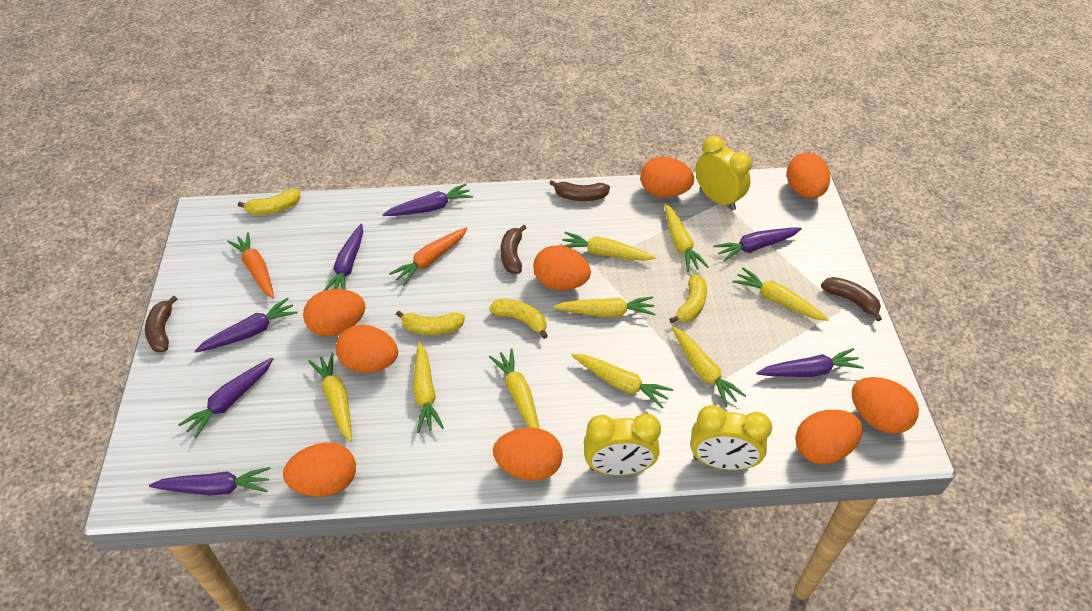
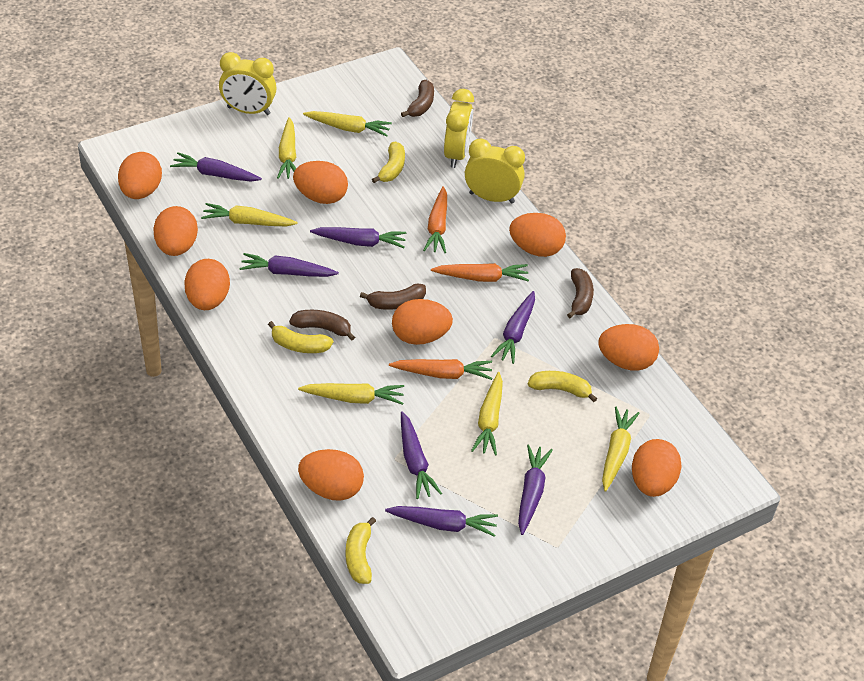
orange carrot: [227,232,274,298] [389,227,468,286] = 2 -> [389,359,492,380] [423,186,447,253] [431,263,529,282] = 3
yellow carrot: [308,352,352,442] [413,341,444,433] [489,349,540,429] [553,296,655,317] [562,232,656,261] [571,354,673,409] [664,203,709,272] [672,326,746,407] [732,267,829,321] = 9 -> [201,203,298,226] [277,117,296,179] [298,383,404,405] [303,111,392,137] [471,372,503,455] [602,406,640,492] = 6

